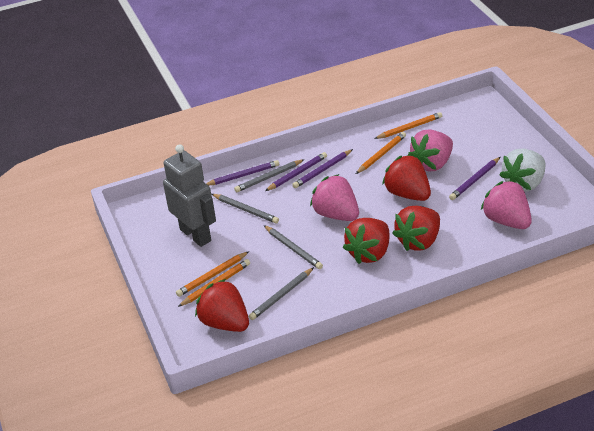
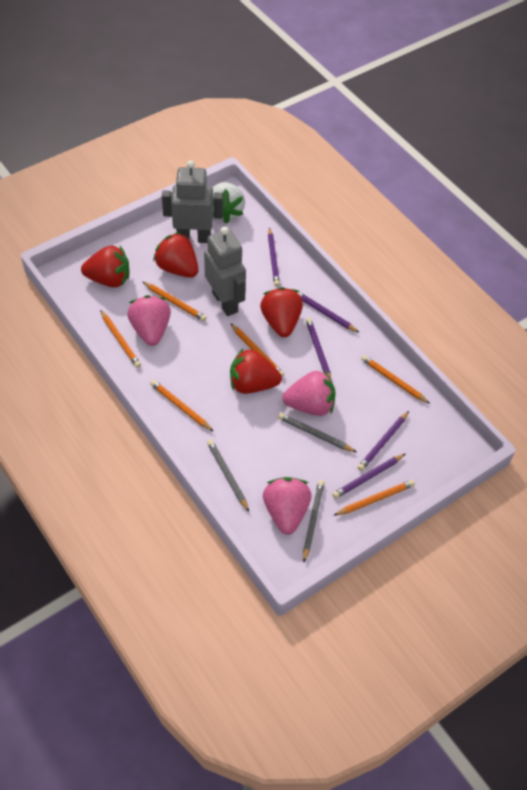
grey pencil: [212,194,279,224] [234,159,305,192] [249,267,314,320] [264,225,323,269] = 4 -> [207,439,249,512] [278,413,356,452] [303,480,325,562] = 3
grey robot: [163,144,216,247] = 1 -> [162,160,223,243] [204,227,246,316] = 2
orange pencil: [176,251,249,297] [178,259,250,307] [356,132,406,174] [374,112,442,139] = 4 -> [100,310,141,368] [143,282,207,321] [150,380,214,432] [230,323,284,377] [333,480,415,516] [361,355,430,404] = 6
purple pencil: [206,160,279,186] [265,152,327,191] [292,149,353,188] [449,157,500,200] = 4 -> [268,227,280,287] [297,292,360,333] [306,318,332,381] [332,454,405,499] [357,411,409,471] = 5

